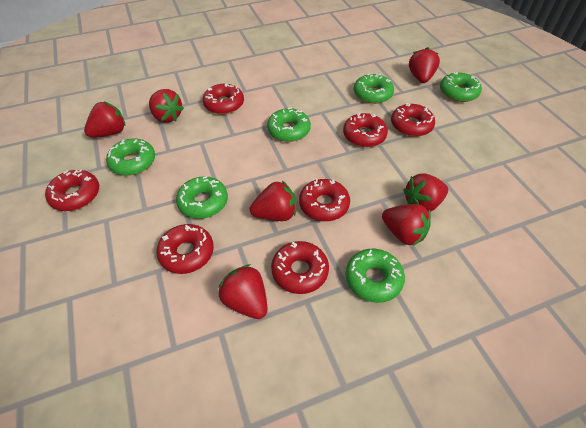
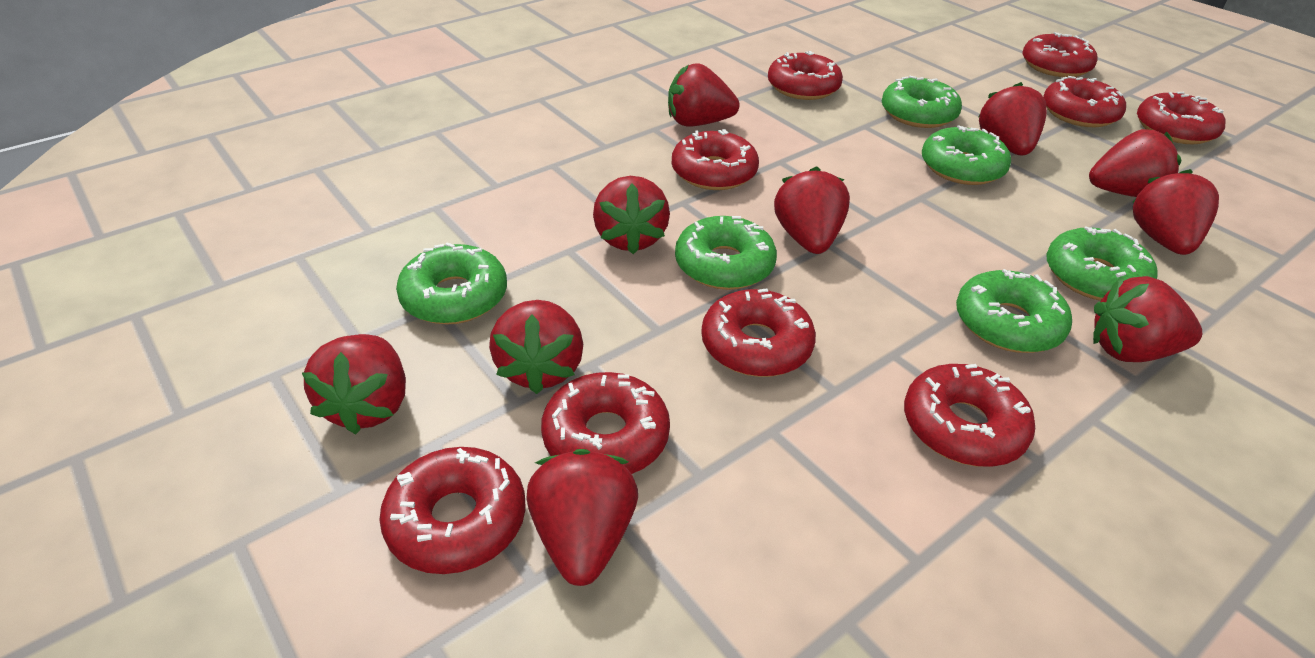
red donut: [45,170,99,211] [156,224,214,274] [202,83,244,114] [271,241,329,294] [299,179,350,221] [343,112,388,147] [391,103,435,137] = 7 -> [379,447,526,574] [541,372,670,474] [672,129,759,190] [701,288,816,377] [768,51,843,100] [904,364,1035,467] [1023,32,1098,77] [1043,76,1126,127] [1137,92,1226,144] = 9
red strawberry: [84,102,125,138] [149,89,184,123] [218,264,268,319] [250,181,296,221] [382,204,431,246] [403,173,448,212] [409,47,440,83] = 7 -> [302,334,406,434] [489,300,583,394] [527,449,638,586] [593,176,670,254] [668,63,740,127] [774,166,850,254] [978,82,1047,155] [1089,129,1181,197] [1093,276,1202,362] [1132,169,1219,255] = 10

